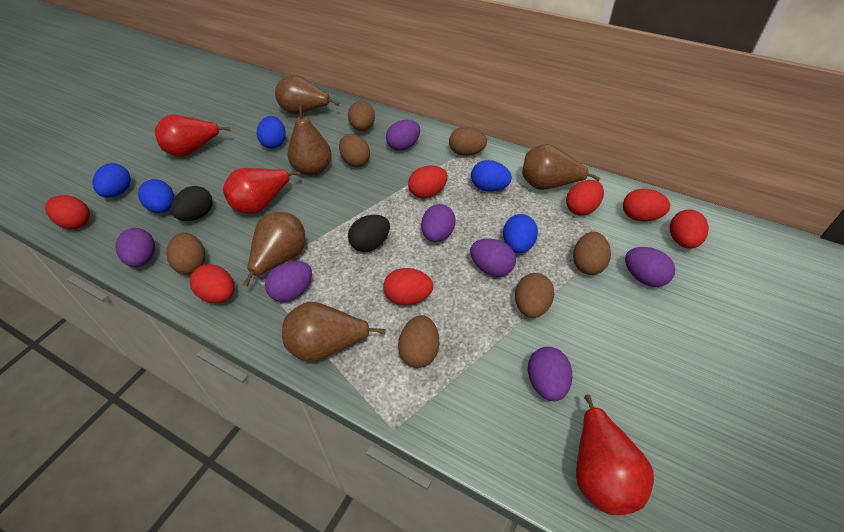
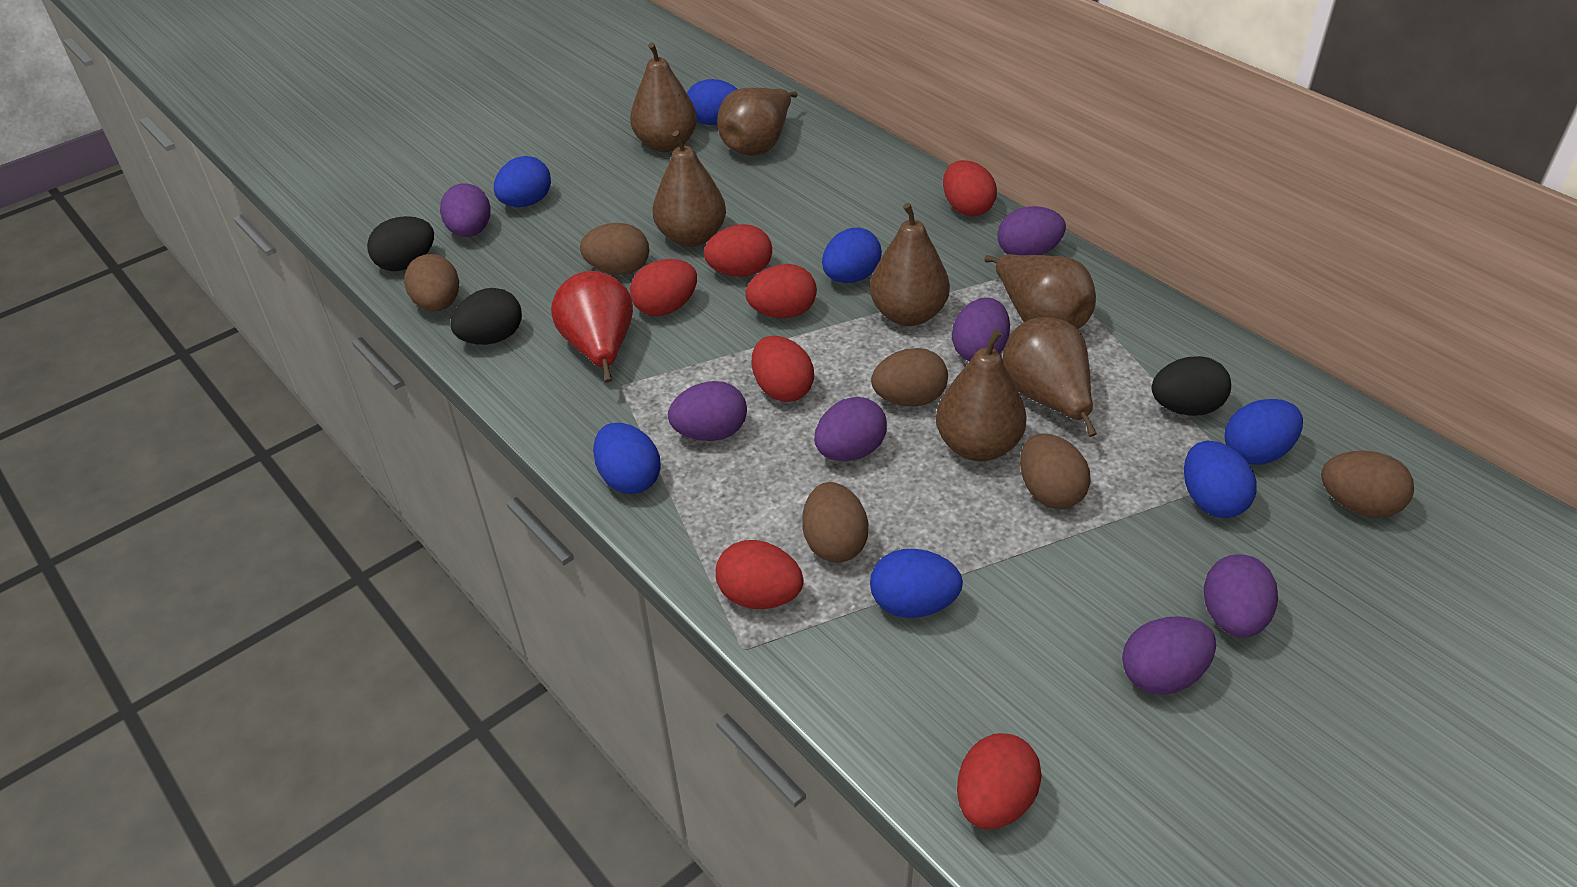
black egg: [171,186,212,221] [348,215,390,252] = 2 -> [367,216,434,271] [450,288,522,345] [1152,356,1231,416] = 3
blue egg: [93,163,131,198] [138,179,174,213] [257,116,286,149] [471,160,512,191] [503,214,538,253] = 5 -> [494,156,551,207] [593,423,661,494] [687,79,737,125] [822,227,882,283] [870,549,963,618] [1184,441,1257,518] [1225,399,1303,465] = 7
brown egg: [166,232,205,274] [339,134,370,167] [348,101,375,131] [398,315,439,368] [449,127,487,156] [515,273,554,318] [573,232,611,275] = 7 -> [404,254,459,311] [580,223,649,275] [802,482,868,563] [871,348,948,407] [1020,434,1091,509] [1321,451,1414,518] = 6
brown pear: [243,212,305,287] [275,74,339,115] [282,302,386,362] [287,105,332,176] [522,144,600,190] = 5 -> [630,42,697,152] [653,130,726,247] [717,88,798,156] [870,203,950,326] [936,330,1027,461] [984,254,1096,329] [1003,317,1097,437] = 7
red pear: [155,114,231,157] [223,168,300,214] [576,394,654,515] = 3 -> [551,271,633,382] = 1

